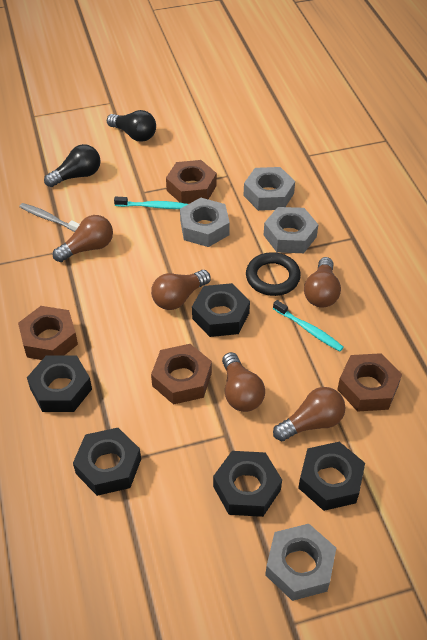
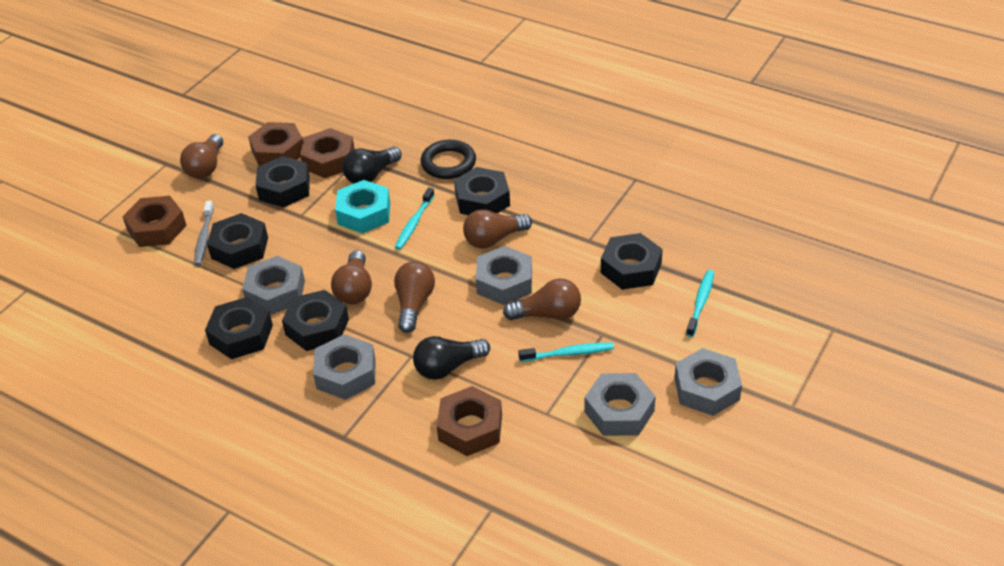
black nut: [27,355,92,412] [73,428,141,496] [192,283,250,337] [213,451,282,517] [298,442,365,511] = 5 -> [205,297,273,359] [207,213,268,269] [255,156,310,208] [282,290,349,351] [454,167,510,215] [601,233,663,290] = 6
grey nut: [180,198,230,247] [244,167,295,211] [264,207,318,253] [265,524,336,601] = 4 -> [242,256,305,315] [313,334,375,400] [476,246,532,305] [584,373,656,436] [674,348,742,416] = 5
turquoise nut: none = 0 -> [335,180,390,234] = 1
turquoise toothbrush: [114,197,188,209] [273,300,344,351] = 2 -> [395,188,434,250] [518,342,614,362] [686,270,714,337] = 3

